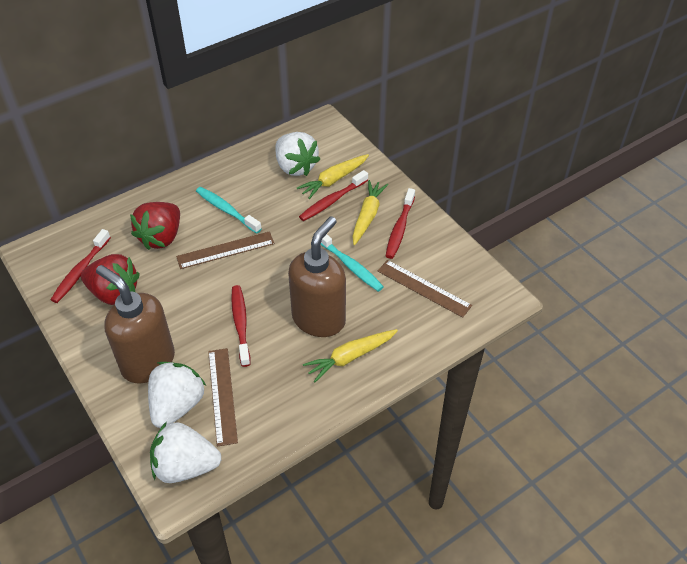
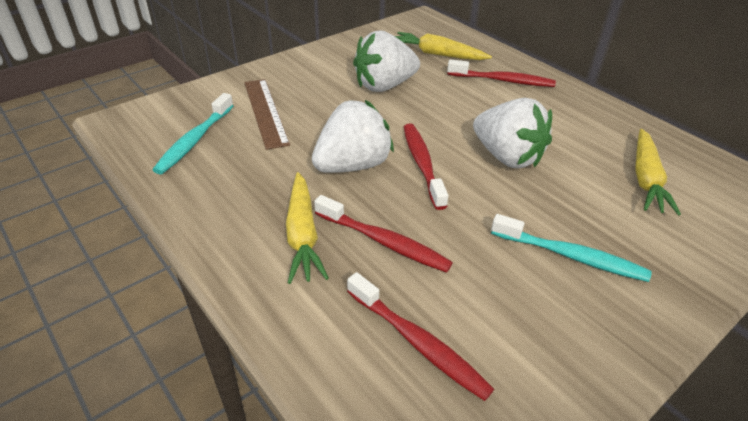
brown ruler: [176,231,275,269] [208,348,238,447] [378,260,472,318] = 3 -> [244,79,290,150] = 1
brown soap dispenser: [96,265,175,383] [288,216,346,337] = 2 -> none = 0
red strawberry: [81,254,140,305] [130,202,180,250] = 2 -> none = 0

